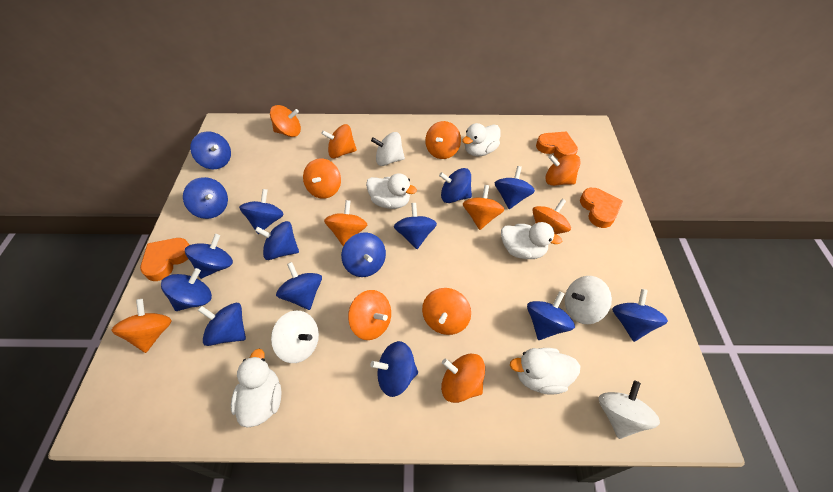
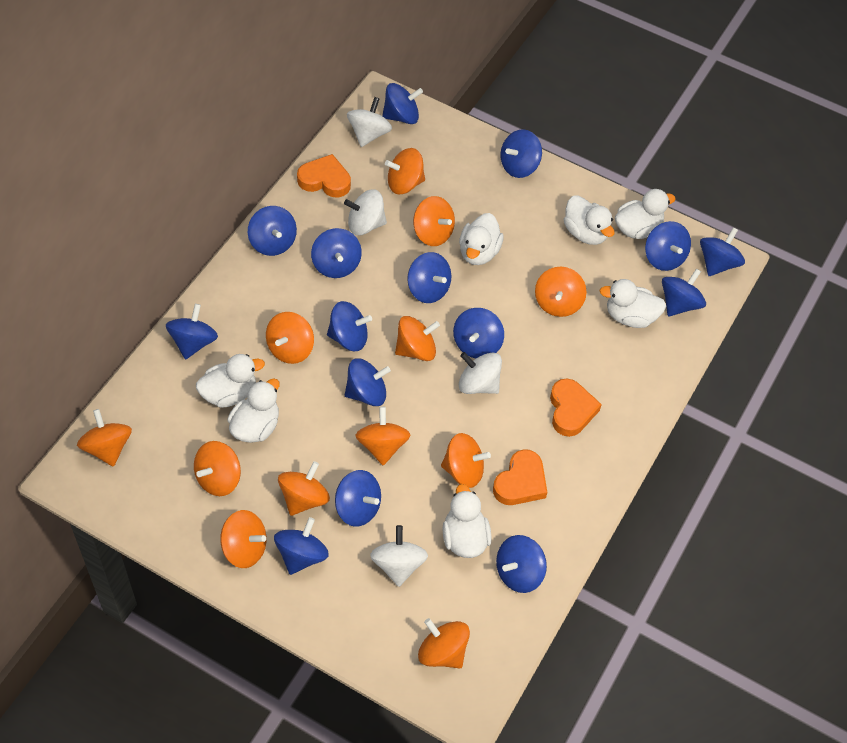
white duck: [231,349,282,427] [366,173,417,209] [462,123,500,156] [501,222,562,259] [510,348,580,395] = 5 -> [196,354,265,408] [227,378,280,443] [442,484,492,558] [459,213,504,265] [564,195,615,245] [599,279,666,328] [615,189,675,239] = 7

